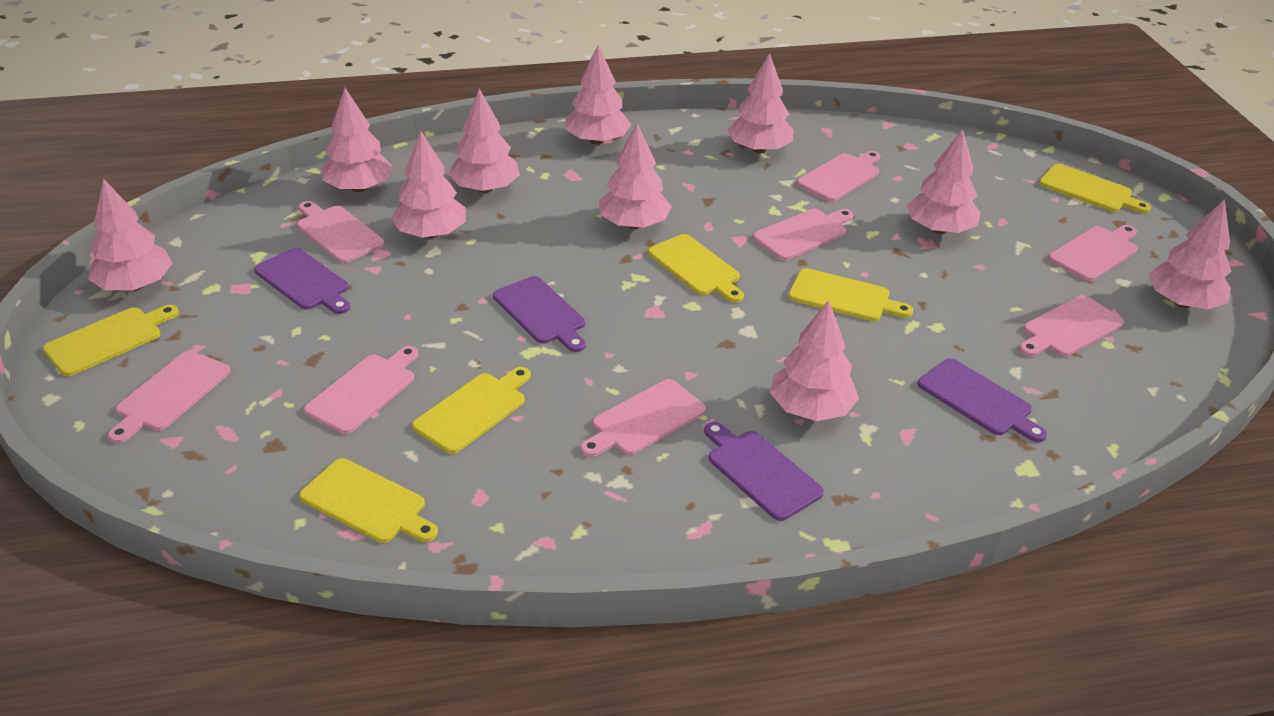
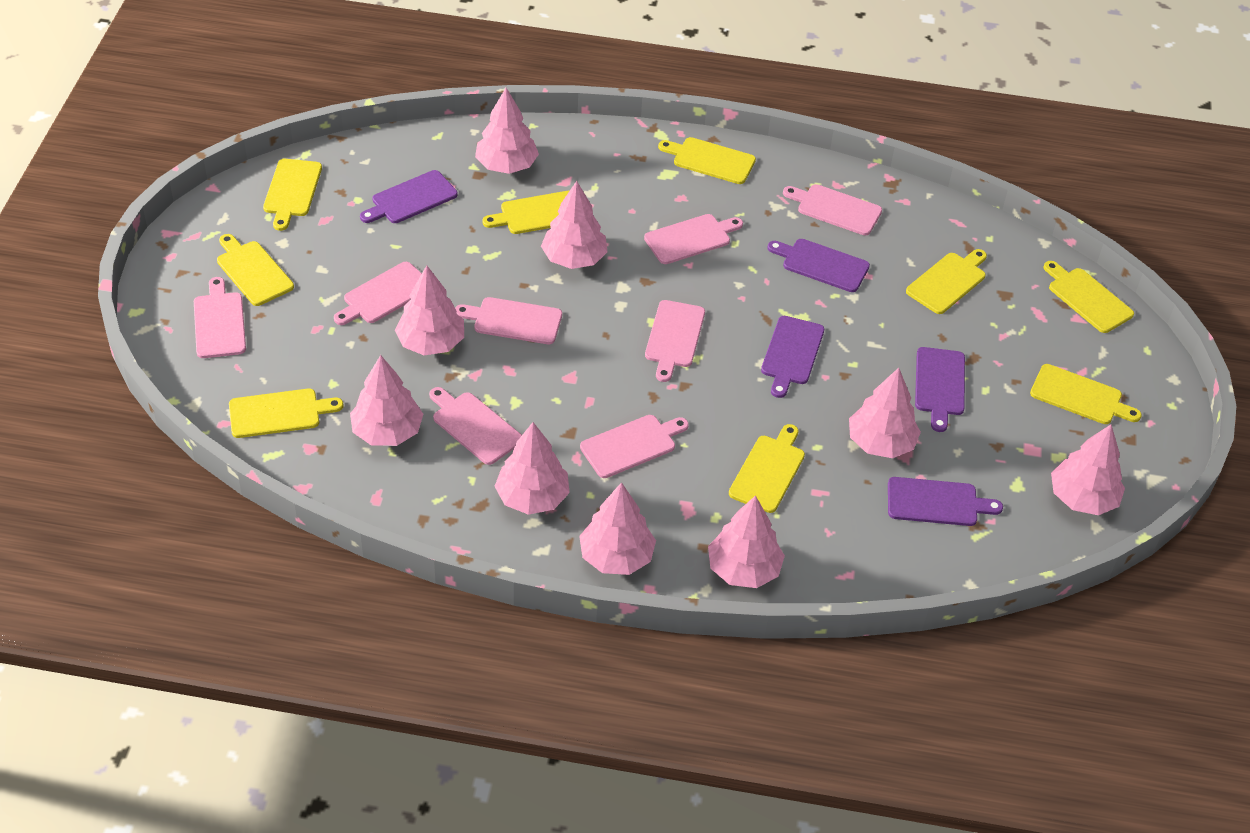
pink tree: [88,179,173,291] [322,88,394,192] [391,131,466,238] [448,89,520,193] [565,45,631,145] [599,123,672,229] [727,53,794,153] [770,300,859,421] [907,129,981,234] [1149,199,1231,310] = 10 -> [350,355,423,446] [395,265,464,356] [475,88,539,174] [494,422,570,515] [541,181,608,269] [579,482,656,575] [708,495,785,588] [849,368,921,458] [1051,424,1125,515] = 9
purple cutting board: [254,248,350,314] [493,276,585,352] [704,422,824,521] [918,359,1047,442] = 4 -> [360,170,458,223] [761,316,824,398] [767,239,870,292] [888,477,1003,526] [915,347,965,432] = 5
yellow cutting board: [43,305,179,376] [299,458,438,543] [412,367,531,454] [648,234,744,303] [788,268,913,321] [1039,164,1151,213] = 6 -> [217,234,294,306] [229,388,343,438] [263,159,322,231] [482,190,570,234] [658,137,756,184] [729,424,805,513] [906,249,987,314] [1030,364,1142,424] [1043,261,1134,333] = 9

